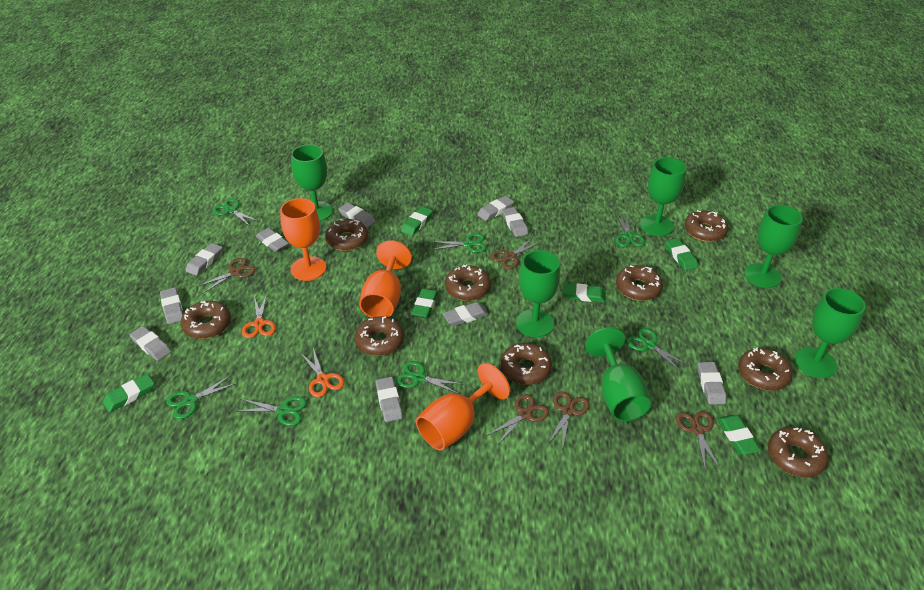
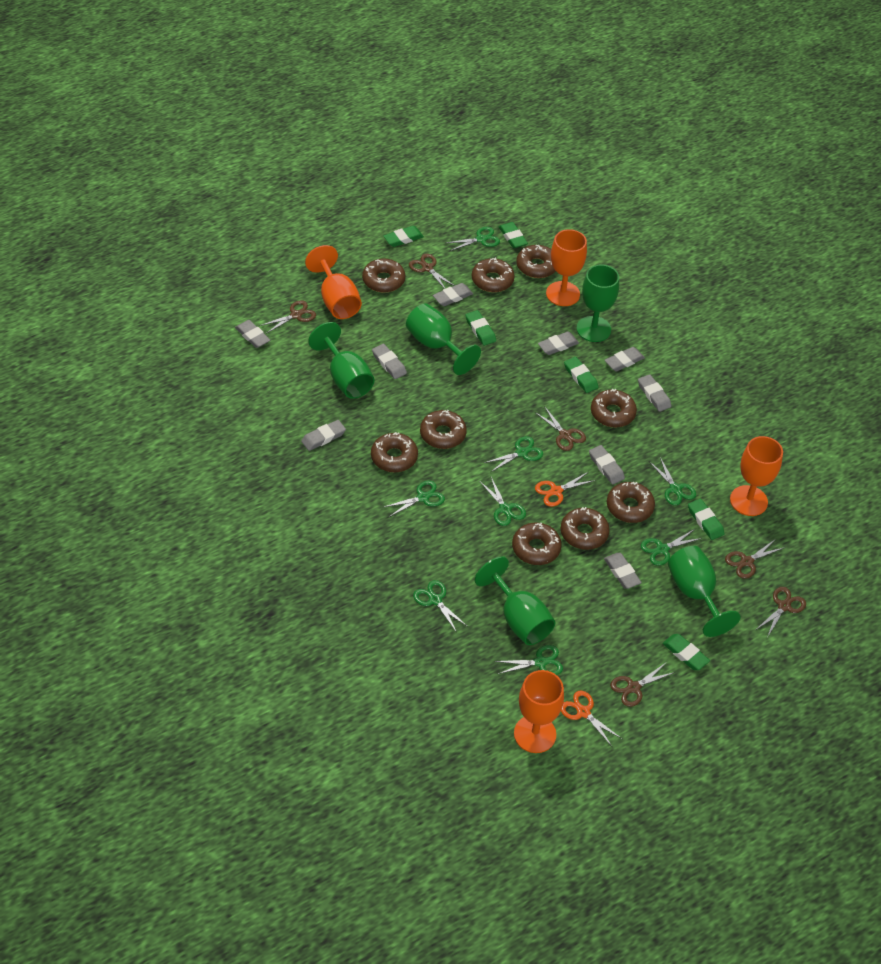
brown scissors: [196,258,256,293] [486,394,549,444] [491,237,541,269] [549,391,590,449] [676,411,720,469] = 5 -> [260,300,316,334] [409,254,455,289] [535,406,586,451] [610,662,675,707] [725,539,785,579] [757,587,806,636] = 6
green goblet: [291,144,333,221] [516,250,560,337] [585,327,651,421] [640,157,686,236] [744,205,803,288] [795,288,866,378] = 6 -> [308,322,374,399] [406,303,481,375] [474,556,556,645] [577,265,619,342] [668,546,740,637] = 5
green scissors: [166,375,237,419] [212,198,258,226] [238,396,307,426] [396,361,462,394] [431,233,487,253] [616,214,645,247] [627,328,690,372] = 7 -> [384,481,445,517] [413,580,468,633] [446,227,500,251] [480,477,526,526] [484,436,543,472] [495,645,563,675] [641,529,702,566] [649,457,696,505] = 8
grey eraser: [129,326,171,361] [160,287,183,324] [186,243,222,276] [255,228,289,252] [339,203,376,228] [375,377,403,422] [443,302,489,326] [477,196,514,221] [502,207,528,237] [698,362,726,405] = 10 -> [235,320,270,348] [301,420,346,451] [372,344,407,379] [433,283,473,306] [538,332,579,355] [589,445,625,485] [604,553,642,589] [605,347,645,371] [638,374,671,412] = 9
orange goblet: [280,198,326,281] [359,240,412,318] [416,363,510,451] = 3 -> [305,245,362,319] [514,670,564,753] [546,229,587,306] [730,436,783,516] = 4

